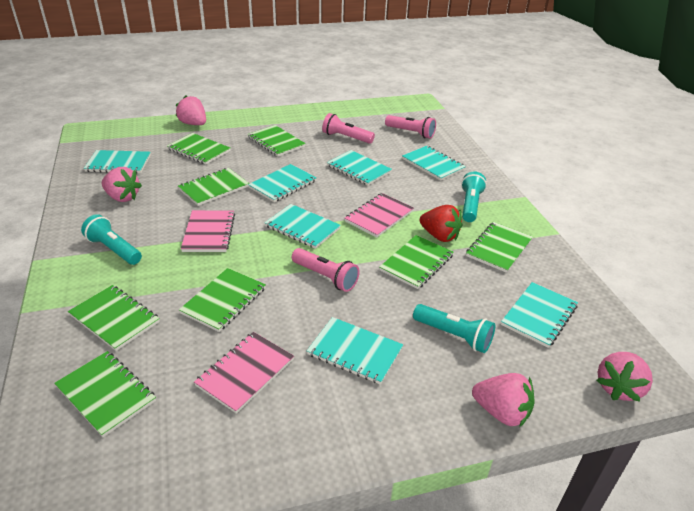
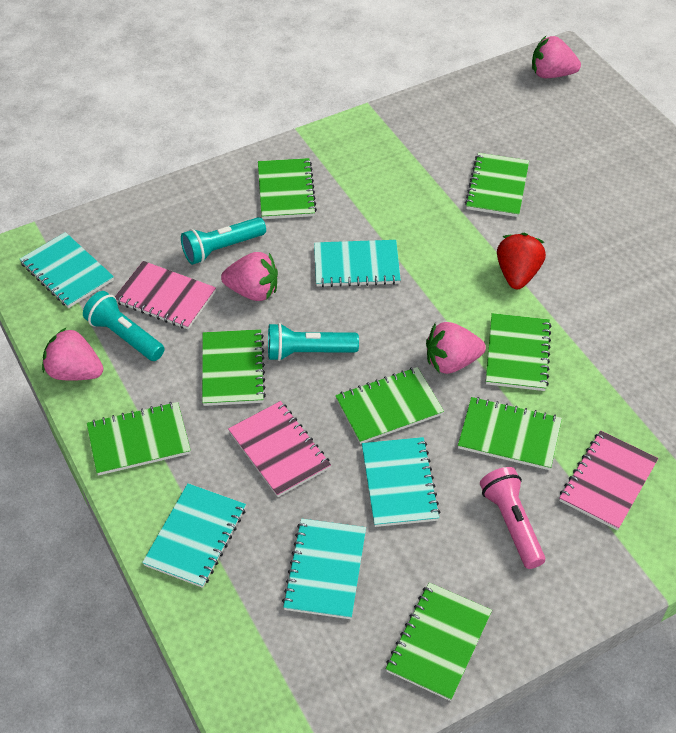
pink flashlight: [292,248,360,292] [322,113,375,144] [385,115,436,139] = 3 -> [480,467,545,569] = 1
turquoise notebook: [83,150,151,173] [248,164,317,202] [264,204,341,249] [307,317,403,385] [327,150,392,185] [402,146,466,181] [501,282,578,348] = 7 -> [20,232,114,308] [142,483,246,588] [282,519,366,619] [314,240,401,287] [362,437,440,527] = 5

